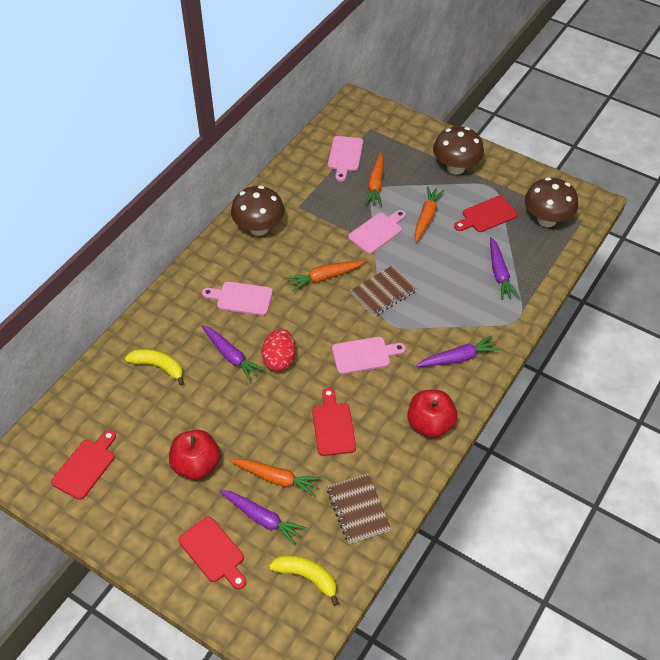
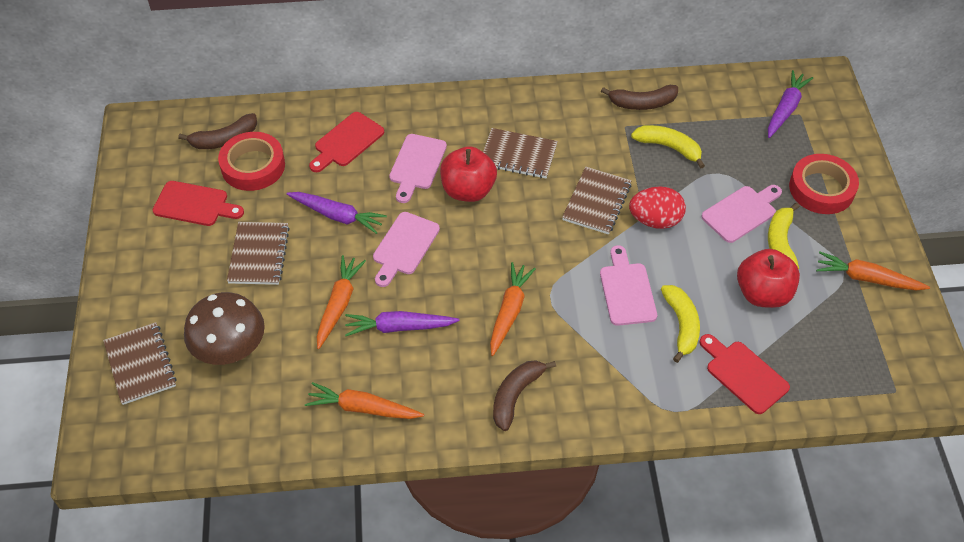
brown banana: none = 0 -> [178,113,257,149] [493,360,556,431] [601,85,678,110] = 3
brown mushroom: [231,186,285,236] [433,126,484,175] [525,177,578,227] = 3 -> [184,292,265,365] = 1
brown notebook: [327,474,391,544] [350,265,417,316] = 2 -> [103,322,177,405] [227,222,290,285] [483,128,558,178] [562,167,631,234] = 4
purple carrot: [201,325,265,382] [220,490,306,546] [416,335,500,367] [490,237,519,300] = 4 -> [287,192,387,234] [345,311,459,336] [768,70,813,138] = 3
red cutting board: [51,430,116,500] [178,517,246,590] [312,388,356,456] [454,196,517,232] = 4 -> [153,181,244,226] [309,112,384,172] [699,334,790,414] = 3
red tape: none = 0 -> [218,132,285,191] [789,154,859,214] = 2
yellow banana: [125,349,184,386] [269,555,339,606] = 2 -> [631,125,705,168] [661,285,700,363] [768,203,800,270] = 3

